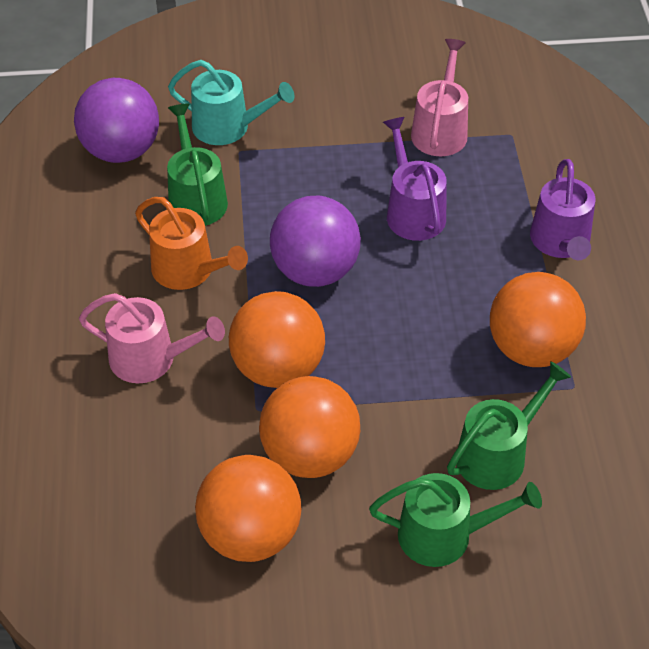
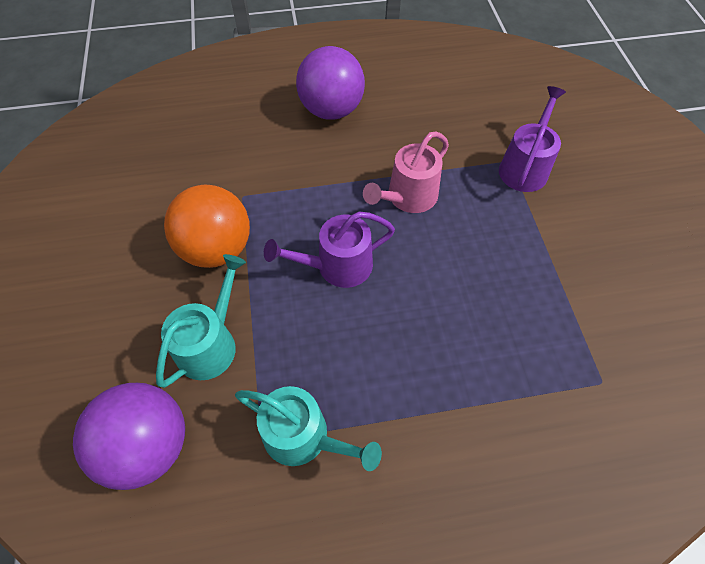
green watering can: [167,103,228,226] [369,473,542,567] [447,361,571,490] = 3 -> none = 0
orange ball: [195,455,302,562] [229,291,325,388] [259,376,360,478] [490,272,586,367] = 4 -> [164,185,250,268] = 1
orange watering can: [135,197,248,290] = 1 -> none = 0
pink watering can: [79,293,225,383] [411,39,468,156] = 2 -> [363,131,449,213] = 1
turquoise watering can: [168,60,294,145] = 1 -> [156,254,246,388] [235,386,382,471] = 2

